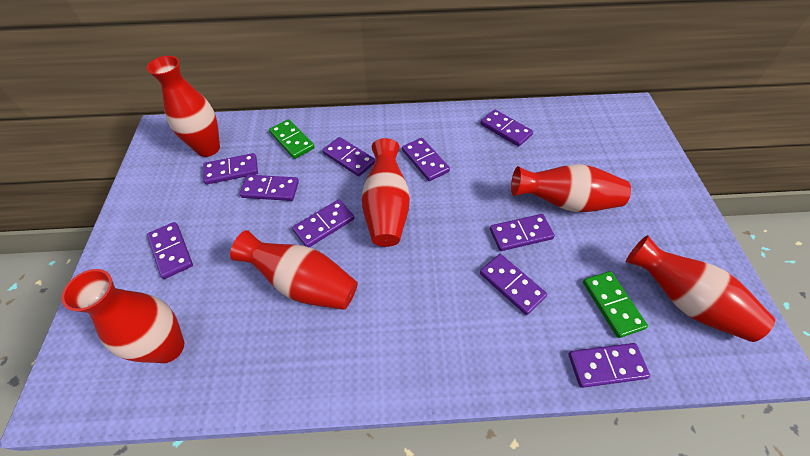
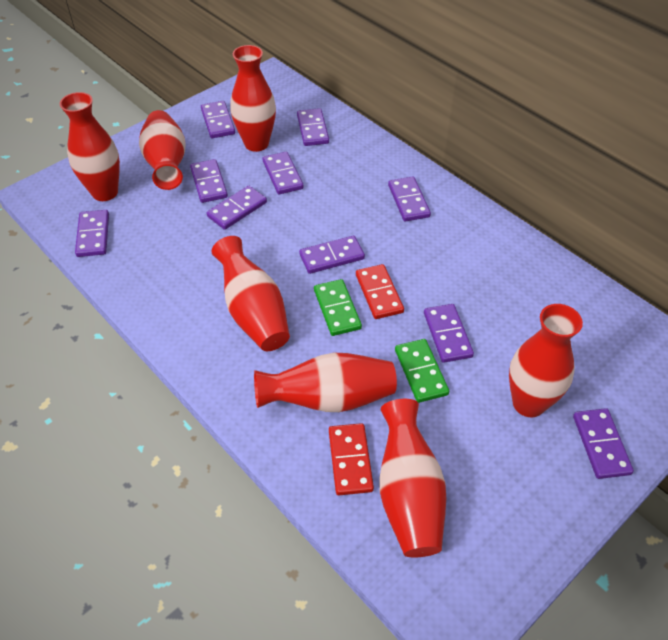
red domino: none = 0 -> [329,423,374,495] [356,264,404,319] = 2
red vase: [61,269,184,363] [147,56,220,157] [230,230,358,310] [361,138,410,247] [511,164,631,212] [626,235,775,342] = 6 -> [60,92,120,201] [139,110,186,190] [211,236,290,351] [230,45,276,152] [254,353,397,412] [379,399,446,557] [509,304,583,417] = 7

